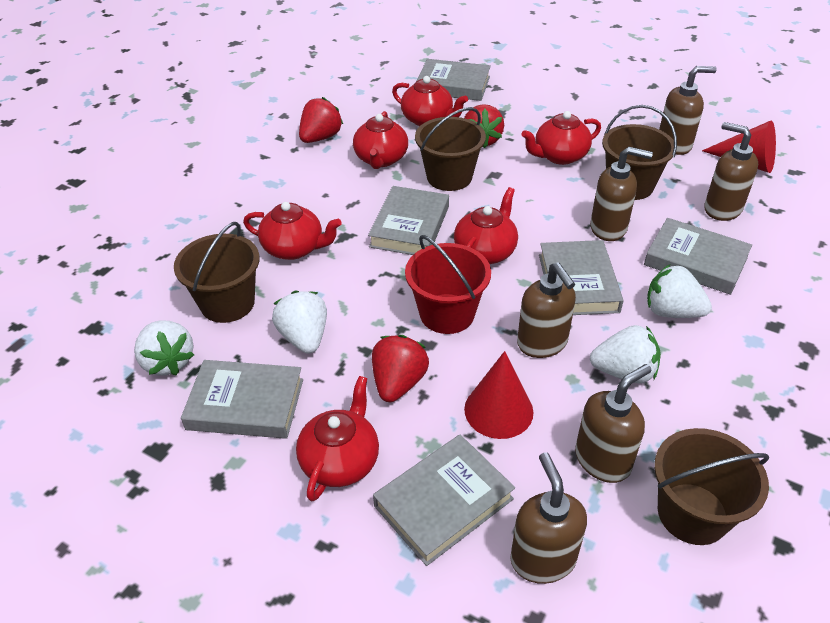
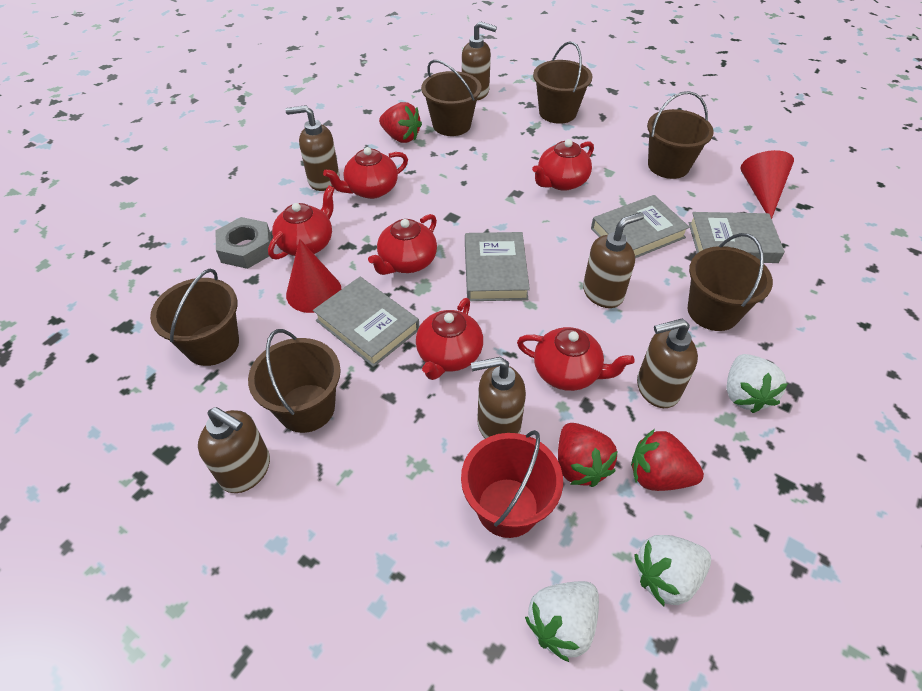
brown bucket: [174,222,260,323] [415,107,486,191] [602,105,677,200] [654,428,769,545] = 4 -> [150,269,239,366] [248,329,341,433] [421,60,481,136] [533,42,593,124] [647,91,714,179] [688,233,773,331] = 6
grey book: [181,360,303,439] [368,186,449,255] [373,435,515,566] [417,59,491,101] [539,240,624,315] [644,218,752,295] = 6 -> [313,277,419,367] [465,232,530,301] [591,195,690,258] [689,212,785,263] = 4
grey nut: none = 0 -> [216,217,271,269] = 1
white strawberry: [134,321,194,376] [272,291,327,354] [590,325,661,383] [647,264,712,318] = 4 -> [525,581,599,662] [634,535,711,606] [727,354,788,413] = 3

